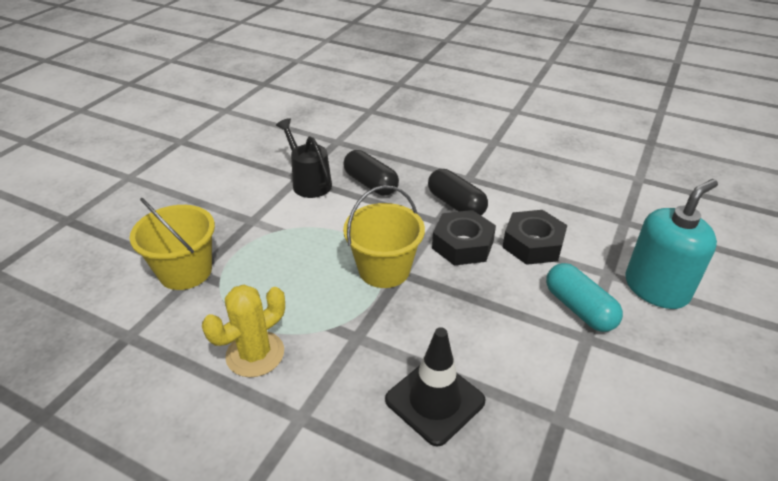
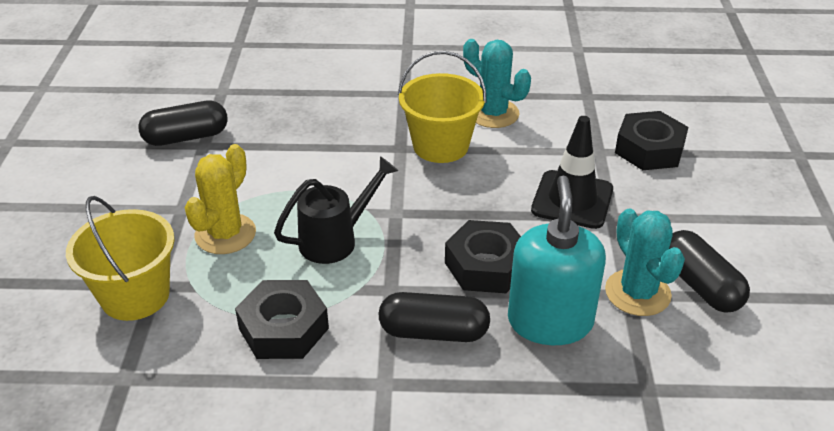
black capsule: [343,150,399,195] [428,169,488,215] = 2 -> [138,100,228,146] [379,292,490,342] [669,230,750,312] = 3
black nut: [432,210,496,266] [502,210,567,265] = 2 -> [235,280,329,359] [445,220,521,293] [615,111,688,170] = 3
turquoise cactus: none = 0 -> [463,39,531,128] [605,209,685,316] = 2
turquoise capsule: [546,263,623,332] = 1 -> none = 0

